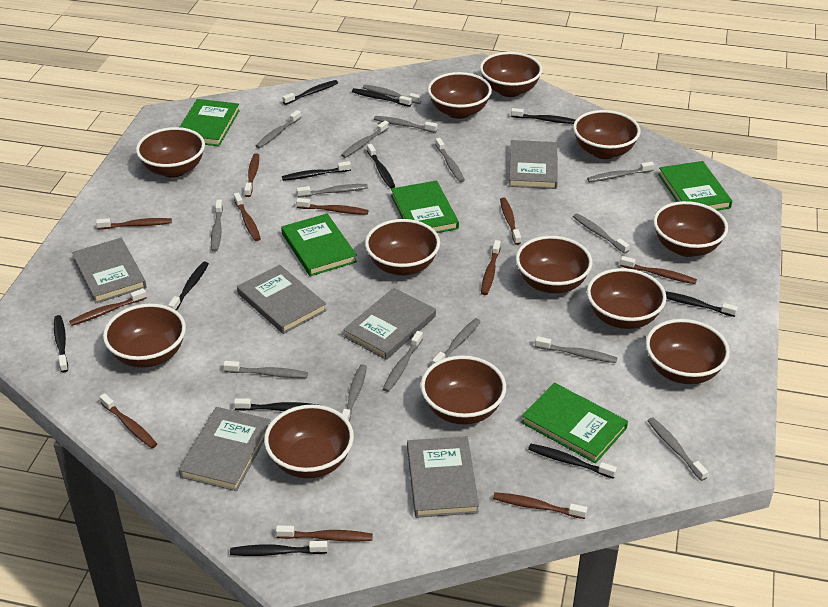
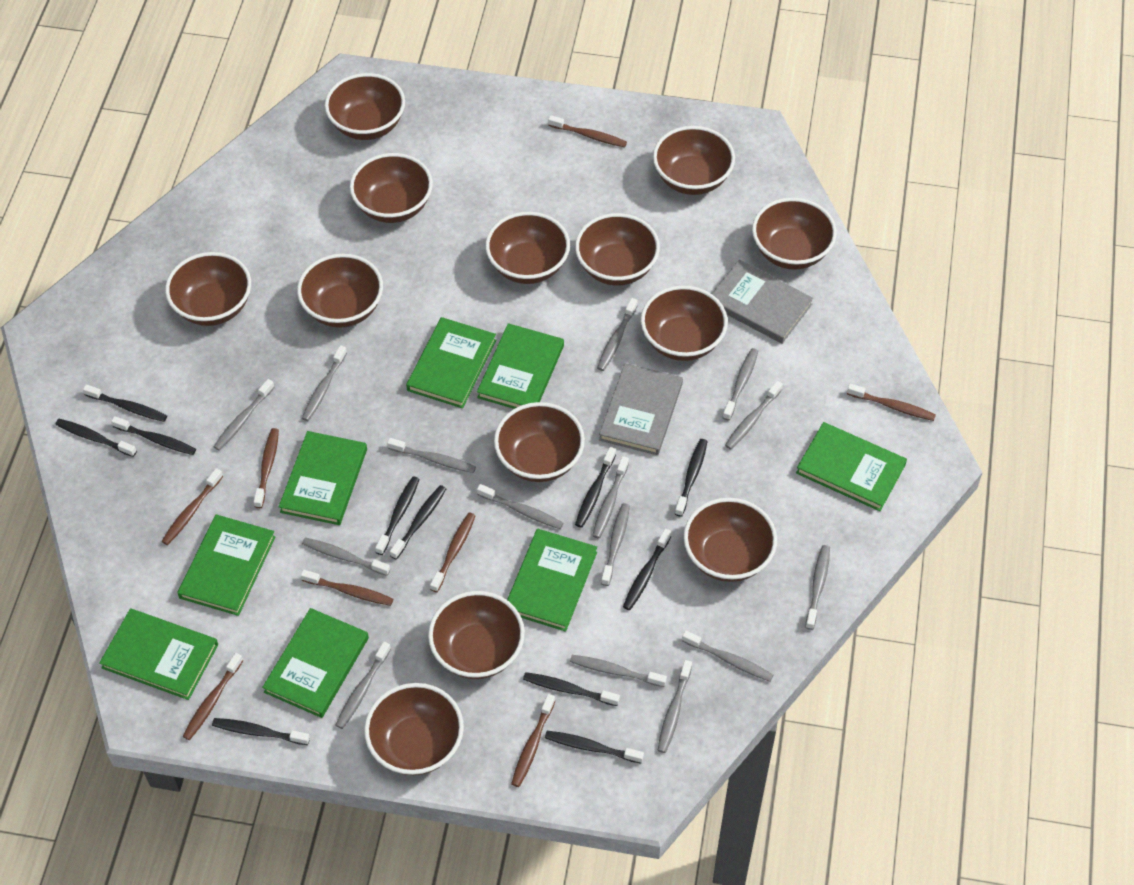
brown bowl: [103,304,186,368] [136,127,205,178] [264,405,354,478] [365,219,440,276] [421,355,506,425] [428,72,492,119] [480,52,543,97] [516,236,593,294] [573,110,641,159] [587,268,667,329] [646,319,730,384] [653,201,728,257] = 12 -> [165,252,251,326] [297,254,383,328] [325,73,405,140] [350,153,433,223] [364,683,464,775] [428,591,525,679] [485,212,570,284] [494,402,585,482] [575,213,660,286] [641,285,728,361] [653,126,735,195] [684,498,777,582] [752,198,837,270] = 13
brown toothbrush: [69,288,147,326] [96,218,172,229] [99,393,157,448] [234,193,261,241] [244,153,259,197] [276,525,373,542] [296,198,368,215] [481,240,501,295] [493,492,587,519] [500,198,521,245] [620,256,697,284] = 11 -> [162,468,223,545] [182,653,243,740] [254,428,279,508] [301,570,393,606] [430,513,476,592] [511,694,555,787] [548,115,627,147] [847,384,936,421] = 8
green book: [180,99,240,146] [281,213,357,276] [391,181,459,233] [521,383,628,463] [658,161,732,210] = 5 -> [99,608,218,700] [177,514,276,616] [262,608,369,718] [279,431,367,525] [406,317,496,408] [477,323,564,409] [507,529,597,632] [796,422,907,511] = 8
grey book: [72,238,146,304] [179,407,271,491] [237,265,327,334] [343,288,436,360] [407,436,479,518] [509,140,558,189] = 6 -> [599,363,683,455] [712,260,813,344] = 2

